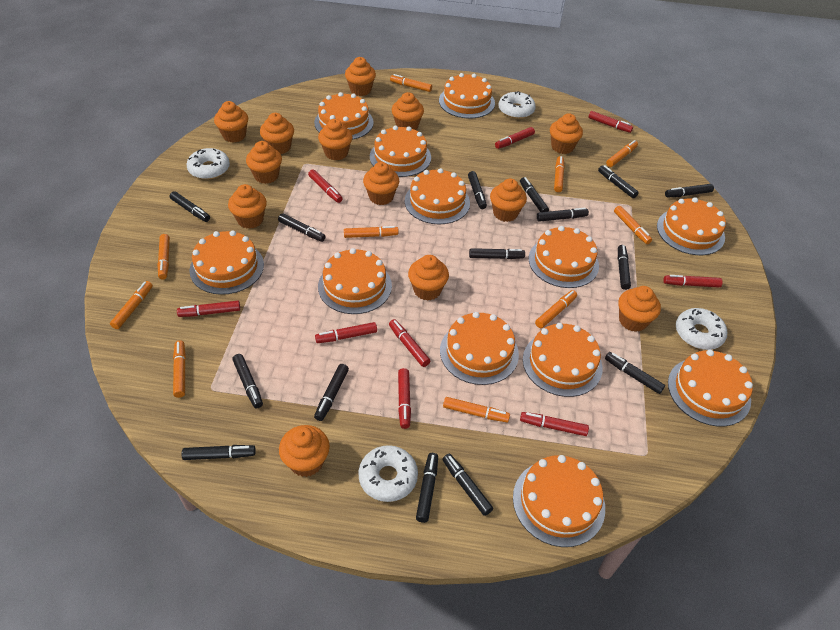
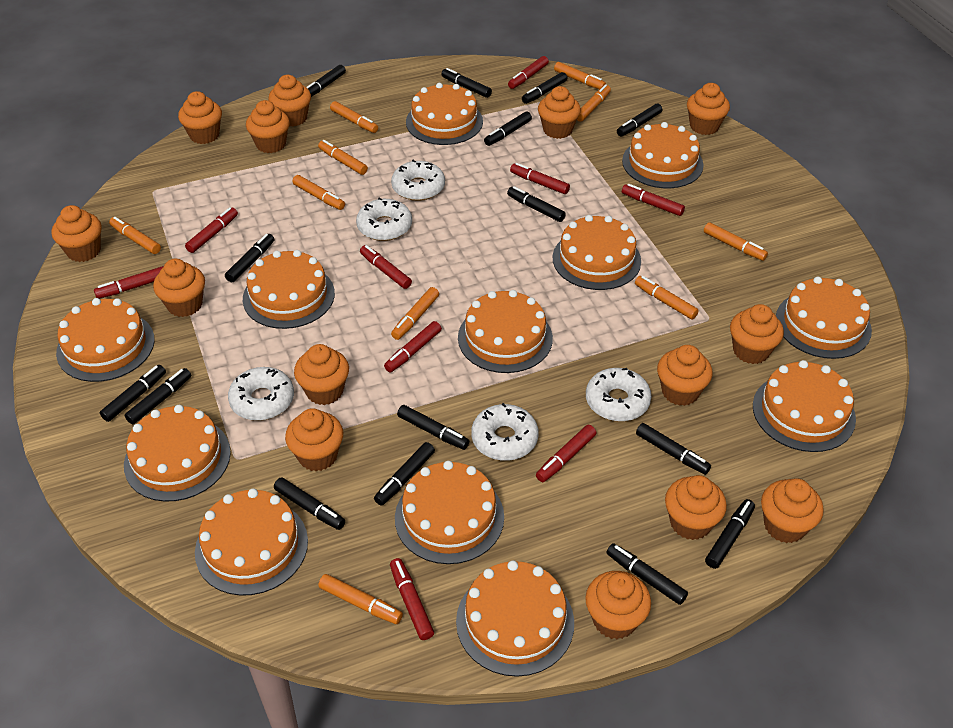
orange cupcake: [214,101,248,143] [228,184,267,229] [246,141,282,184] [260,113,294,154] [279,425,330,477] [318,119,353,160] [345,57,376,96] [363,162,399,205] [392,92,424,130] [408,255,449,301] [490,179,527,222] [550,113,583,154] [619,286,661,332] = 13 -> [52,205,102,262] [153,259,205,317] [178,91,222,144] [246,100,290,153] [269,75,311,127] [285,408,343,471] [294,344,349,405] [538,86,581,139] [585,571,651,639] [657,345,713,406] [665,475,727,540] [687,83,730,135] [730,304,784,364] [761,478,824,543] = 14
white donut: [186,148,230,179] [358,445,418,502] [498,92,536,119] [676,308,727,350] = 4 -> [228,367,294,421] [356,197,412,241] [391,160,445,201] [471,403,539,461] [586,368,651,422] = 5

